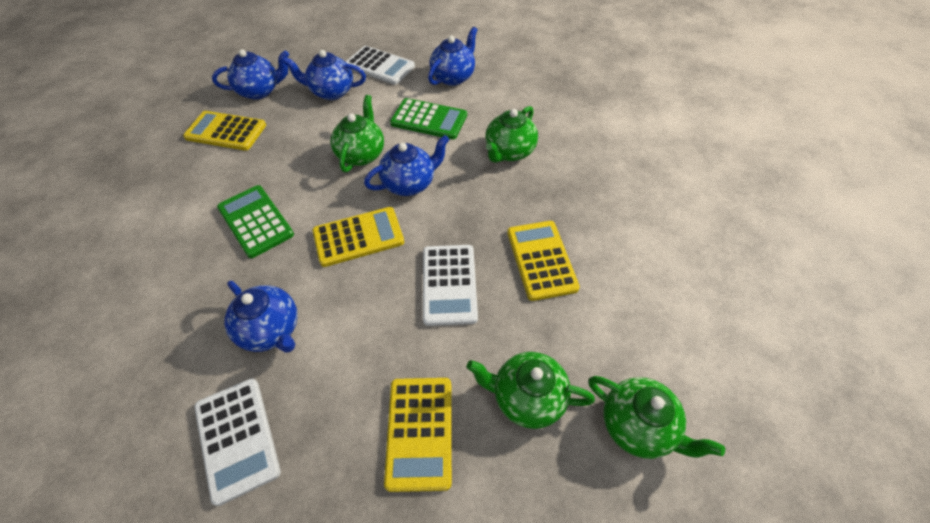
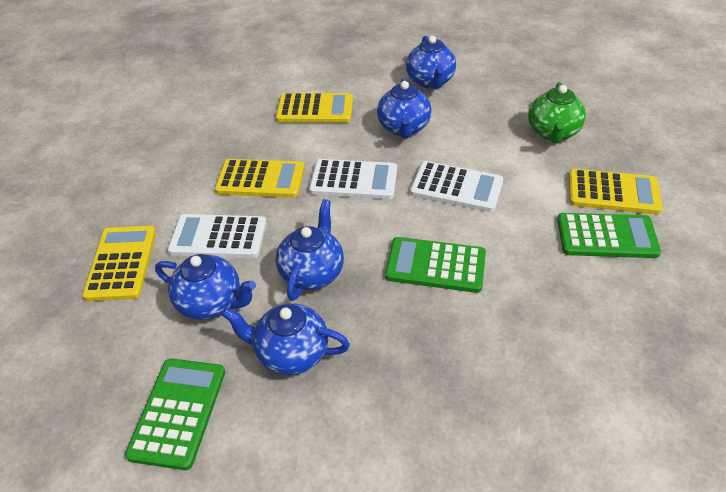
green calculator: [217,185,294,258] [390,98,467,139] = 2 -> [125,358,225,470] [385,237,486,293] [557,213,661,258] = 3
green teapot: [330,95,384,172] [467,352,595,429] [485,106,538,163] [588,376,725,459] = 4 -> [528,82,586,143] = 1

